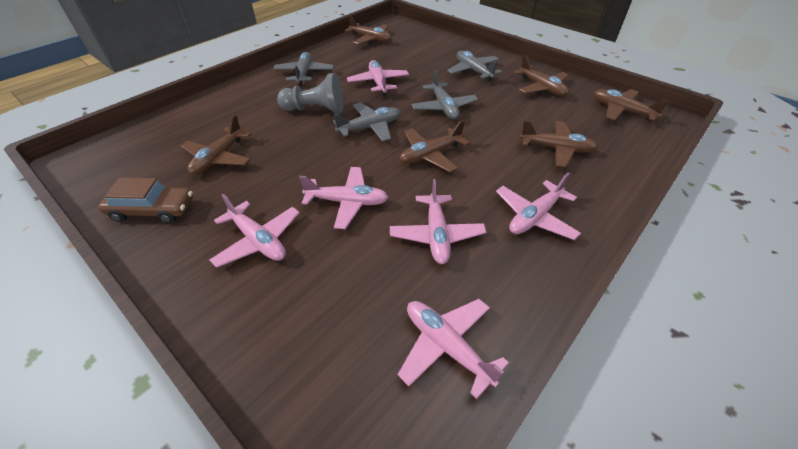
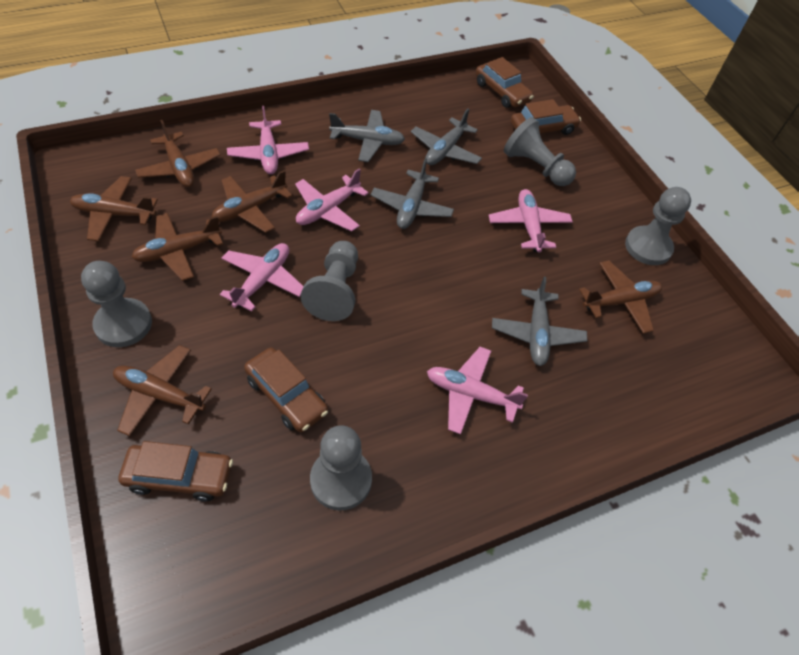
brown car: [98,178,193,223] = 1 -> [118,441,233,502] [244,347,328,432] [476,57,534,108] [511,99,581,135] = 4
grey pawn: [277,73,344,114] = 1 -> [81,261,152,347] [301,241,358,321] [310,425,372,510] [504,117,576,186] [625,187,691,265] = 5
pink plane: [210,194,300,268] [299,167,389,229] [347,60,409,95] [390,179,486,264] [398,299,509,399] [496,173,581,240] = 6 -> [220,243,304,311] [227,106,309,174] [295,168,369,231] [427,347,528,435] [488,189,573,252] = 5

